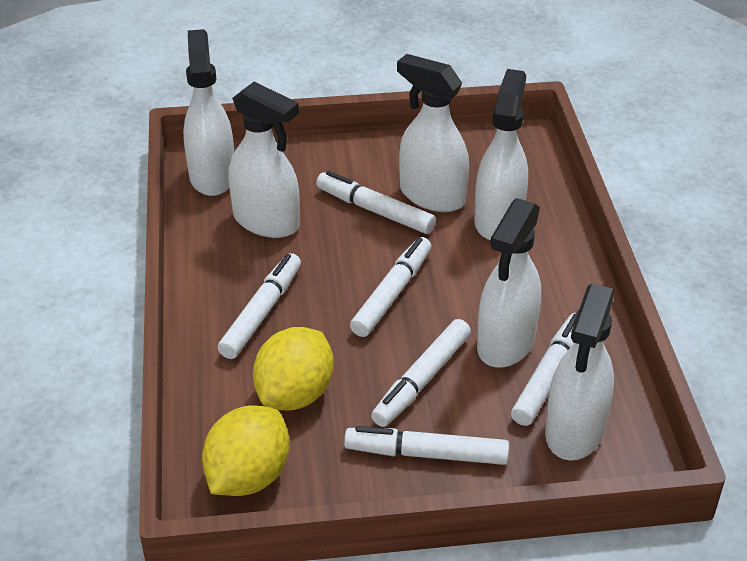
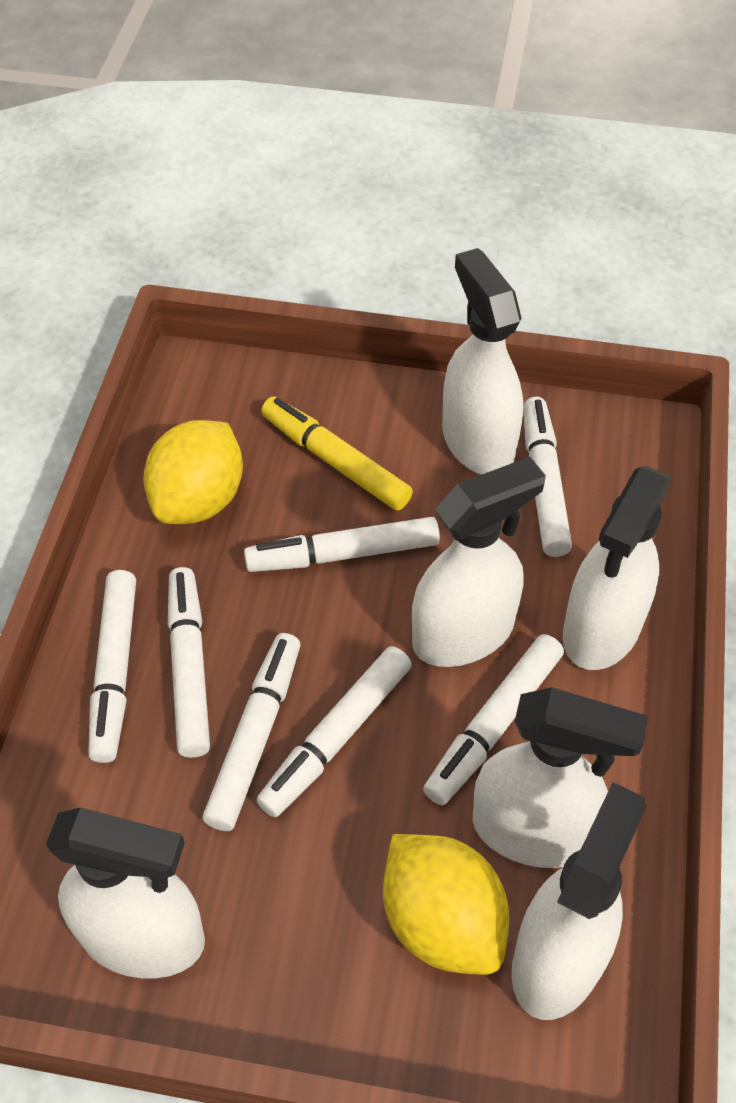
white marker: [218,253,301,359] [316,171,436,234] [344,426,509,465] [350,237,431,337] [371,319,471,427] [511,313,576,426] = 6 -> [88,570,136,763] [168,567,210,758] [203,633,300,831] [244,517,440,572] [256,646,412,817] [423,634,564,805] [523,397,572,557] = 7
yellow marker: none = 0 -> [261,396,413,511] = 1

